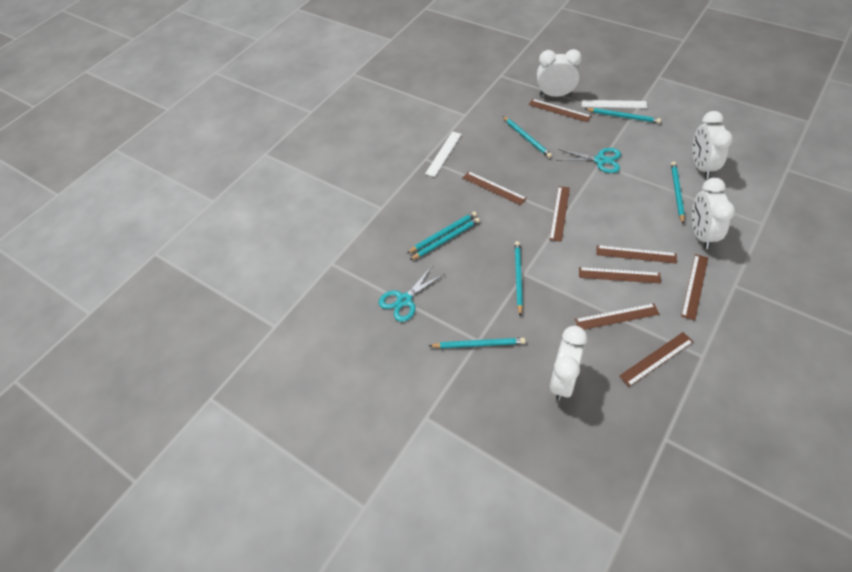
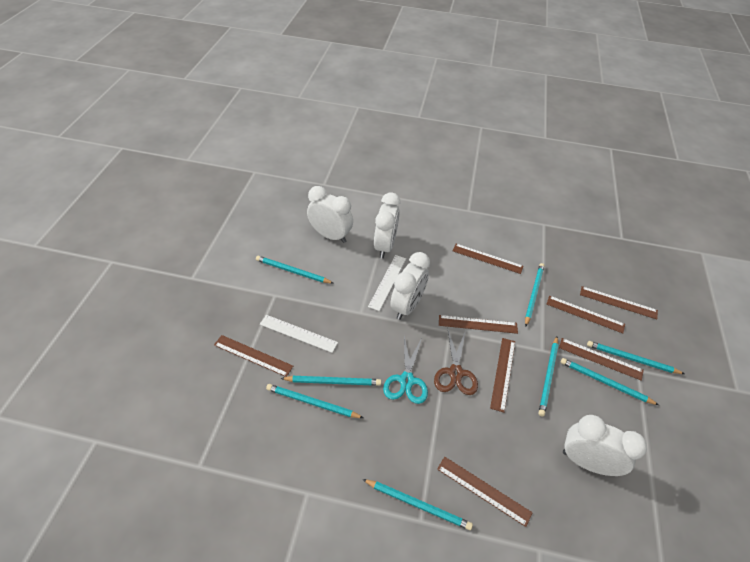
brown scissors: none = 0 -> [434,330,478,395] = 1
turquoise pencil: [407,211,477,253] [410,217,480,260] [429,338,525,348] [503,116,552,158] [515,241,523,316] [585,108,661,123] [671,162,685,224] = 7 -> [256,256,333,284] [266,384,363,418] [280,376,381,386] [362,479,473,530] [525,263,544,327] [538,336,558,417] [561,358,659,405] [587,341,685,374] = 8
turquoise scissors: [379,266,444,322] [557,148,621,173] = 2 -> [383,336,428,404] = 1

